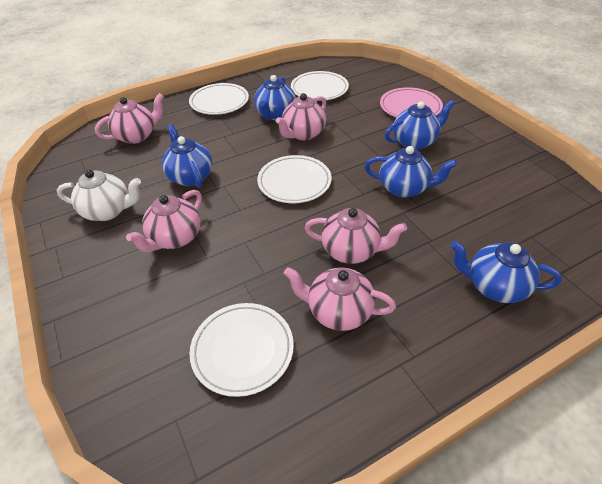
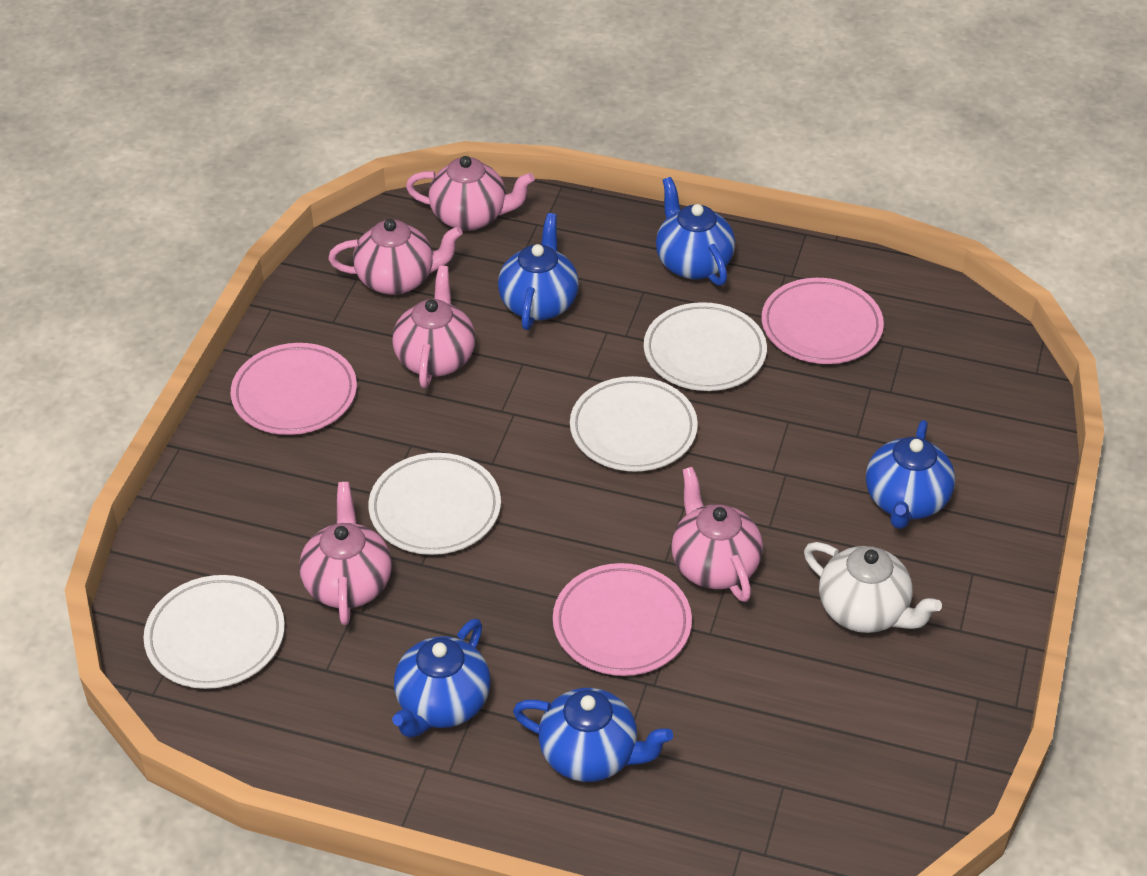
pink plate: [380,87,443,118] = 1 -> [231,343,357,435] [553,563,692,676] [762,278,884,364] = 3

